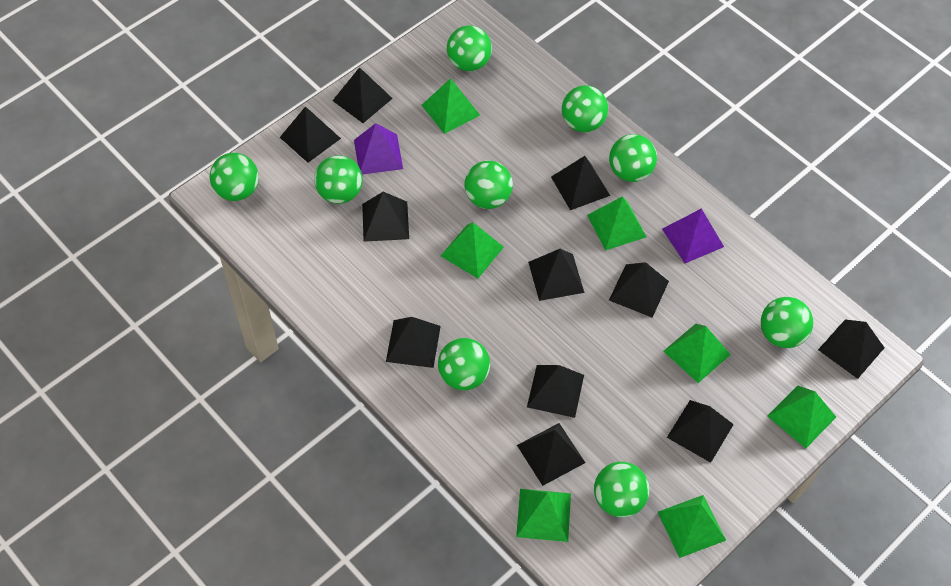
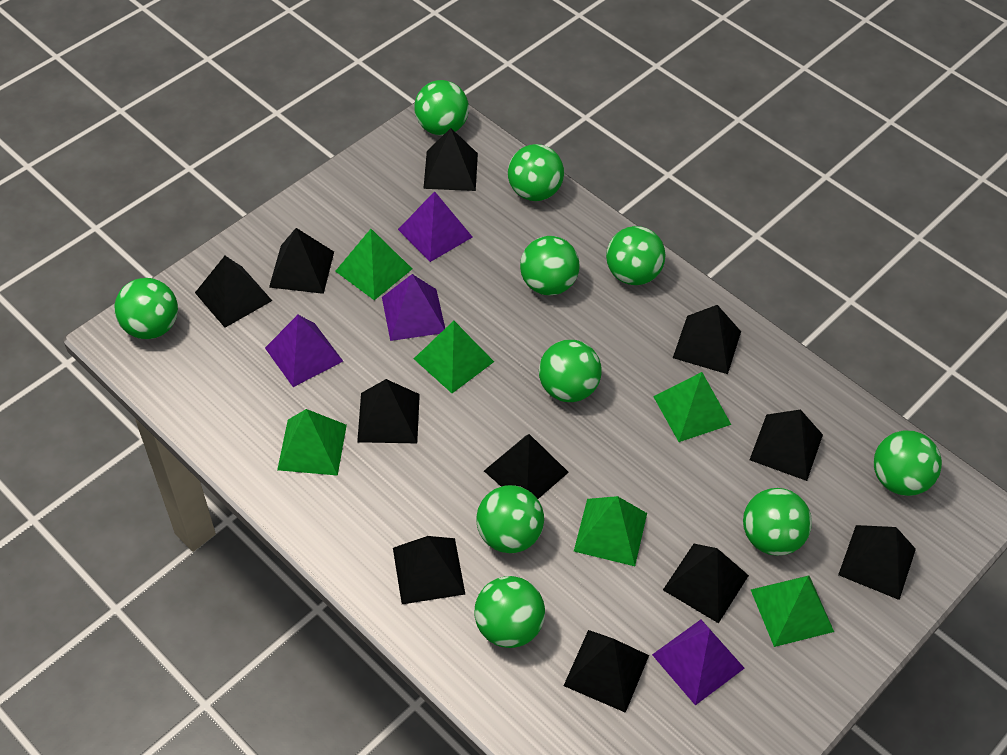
green ball: [210,153,259,201] [314,155,363,204] [438,338,490,390] [447,25,492,71] [464,160,513,209] [562,85,608,132] [594,462,650,518] [609,134,657,182] [761,297,813,348] = 9 -> [115,278,178,339] [414,80,469,136] [474,576,545,648] [477,485,544,553] [508,144,564,201] [520,236,580,295] [539,340,602,402] [606,226,665,285] [743,488,812,556] [874,430,942,496] = 10
green pyramid: [421,78,480,134] [441,222,504,279] [516,489,571,542] [587,196,646,251] [658,495,726,558] [663,324,731,383] [767,386,836,448] = 7 -> [277,409,347,476] [335,229,412,300] [414,321,494,393] [574,496,647,566] [653,372,731,442] [751,576,834,647] = 6
purple pyramid: [354,123,403,175] [662,208,724,263] = 2 -> [265,315,343,387] [382,274,445,341] [398,191,472,262] [652,620,745,705] = 4

